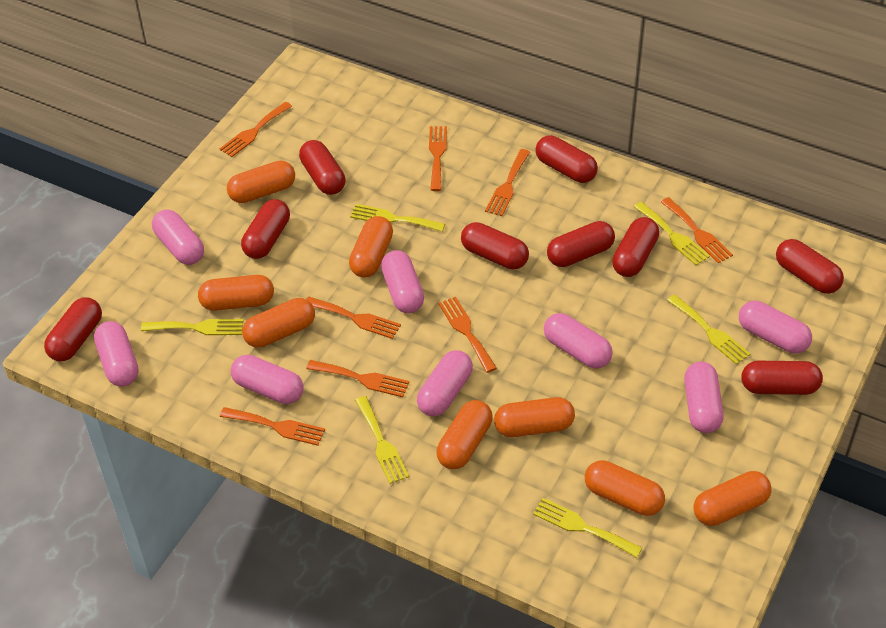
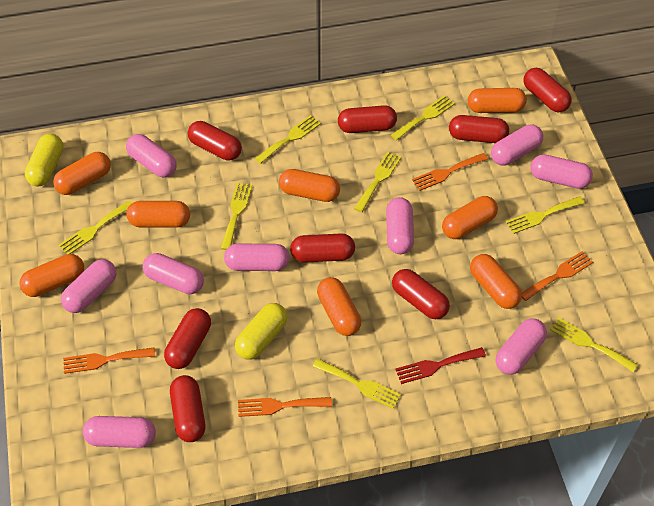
orange fork: [219,102,292,157] [220,407,325,446] [306,297,401,339] [306,360,409,397] [429,126,447,191] [438,297,497,373] [485,149,530,216] [661,197,733,263] = 8 -> [63,347,155,374] [238,397,332,417] [412,153,488,191] [522,251,593,301] = 4
pink capsule: [94,321,138,386] [152,209,204,265] [231,355,304,404] [381,250,424,313] [417,350,473,416] [544,313,613,369] [684,362,723,433] [739,301,812,353] = 8 -> [61,259,116,313] [83,416,156,448] [126,134,177,177] [143,253,204,294] [224,244,290,271] [386,197,414,254] [491,125,543,165] [496,318,547,375] [531,154,593,189] = 9
red capsule: [44,297,102,361] [241,199,290,259] [299,140,346,195] [461,222,529,269] [535,135,598,183] [547,221,615,267] [612,217,659,277] [741,361,823,395] [776,239,844,294] = 9 -> [164,308,211,369] [170,375,205,442] [188,121,242,160] [290,233,355,263] [338,105,397,133] [392,269,450,319] [449,115,509,143] [523,68,572,113] = 8
red fork: none = 0 -> [395,347,486,384] = 1
yellow capsule: none = 0 -> [25,134,63,186] [235,303,288,360] = 2
yellow fork: [141,319,244,335] [350,204,445,232] [355,396,409,484] [533,498,642,558] [634,202,710,265] [667,294,750,365] = 6 -> [59,201,132,254] [221,183,252,250] [255,115,321,164] [313,359,401,409] [354,152,401,212] [391,95,455,141] [506,196,584,234] [550,318,638,372] = 8

